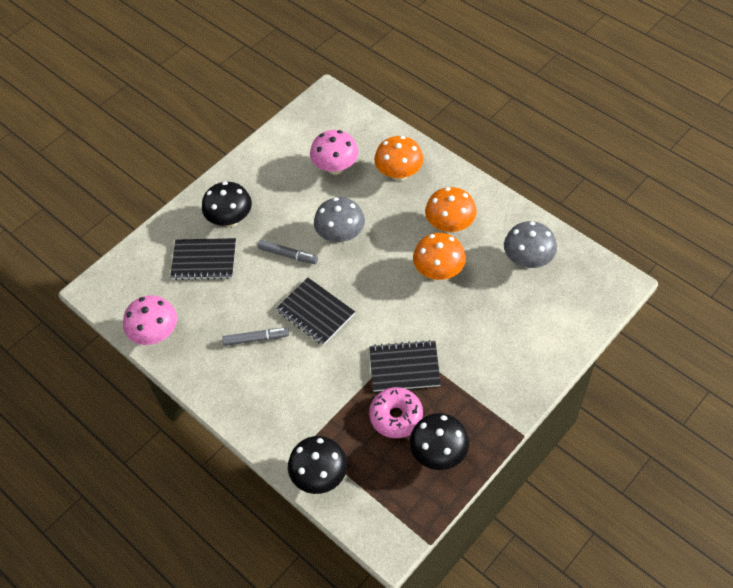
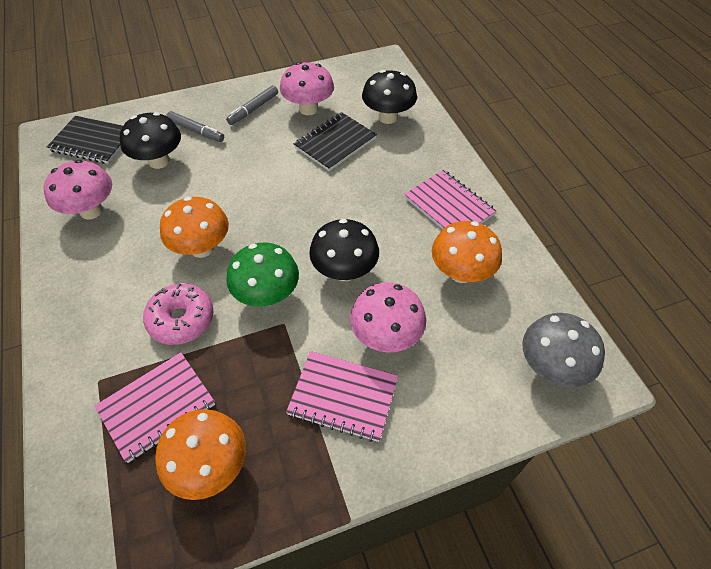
black notebook: [170,238,236,280] [276,278,355,345] [369,340,441,392] = 3 -> [47,116,123,164] [294,112,377,171] = 2
green mushroom: none = 0 -> [226,243,299,307] = 1
grey mushroom: [314,197,365,243] [504,221,557,268] = 2 -> [522,313,605,388] = 1
pink mushroom: [123,295,177,345] [310,130,359,175] = 2 -> [43,160,112,220] [280,62,334,115] [350,282,426,353] = 3
pink notebook: none = 0 -> [95,352,215,463] [286,351,398,442] [404,170,496,229] = 3

